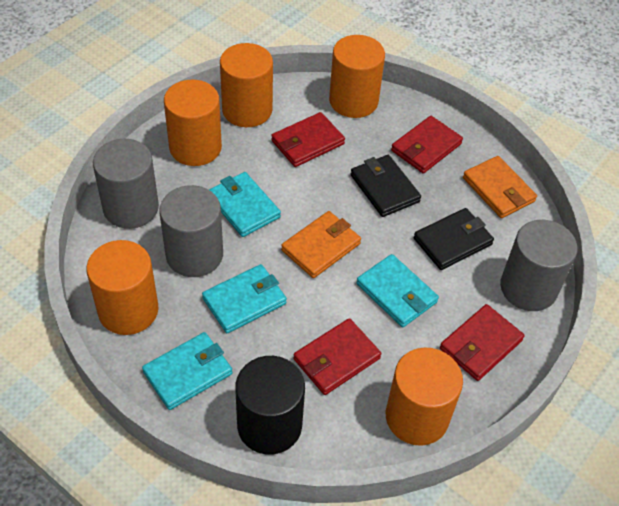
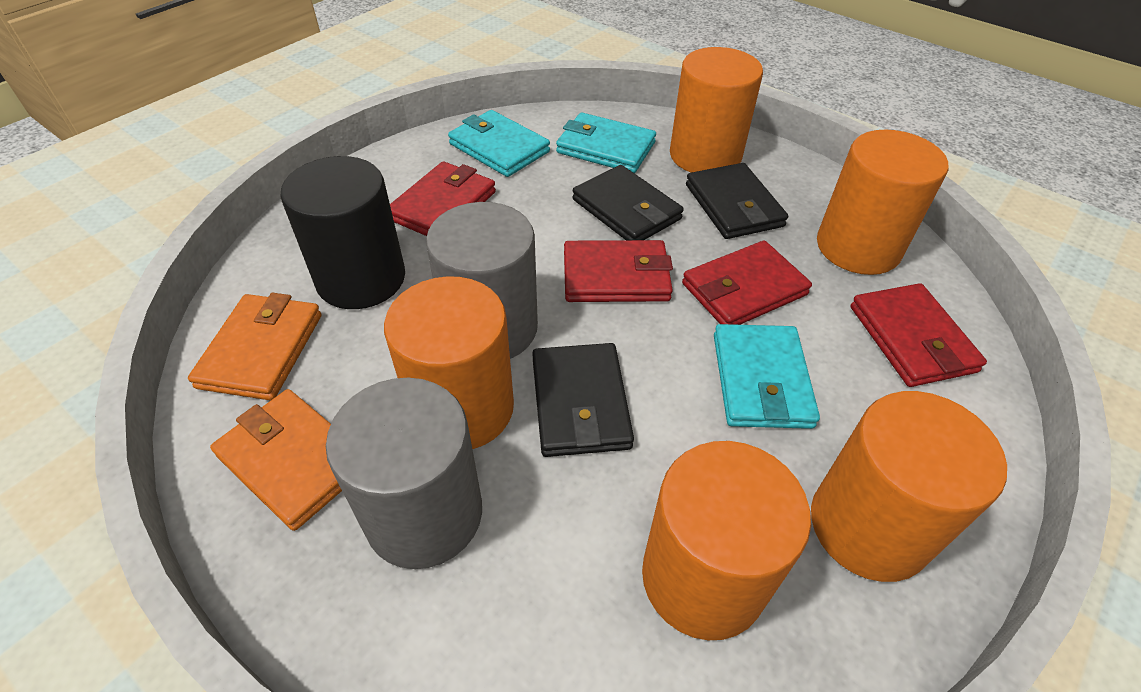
black wallet: [351,155,421,217] [414,208,494,270] = 2 -> [532,343,634,457] [572,165,684,240] [686,163,788,239] = 3
grey cylinder: [93,139,159,229] [159,185,223,277] [500,220,578,311] = 3 -> [326,378,482,569] [426,202,538,359] = 2
turquoise wallet: [142,332,232,410] [202,264,287,333] [209,172,281,237] [356,254,439,327] = 4 -> [448,110,550,177] [556,112,656,173] [714,324,820,429] = 3

